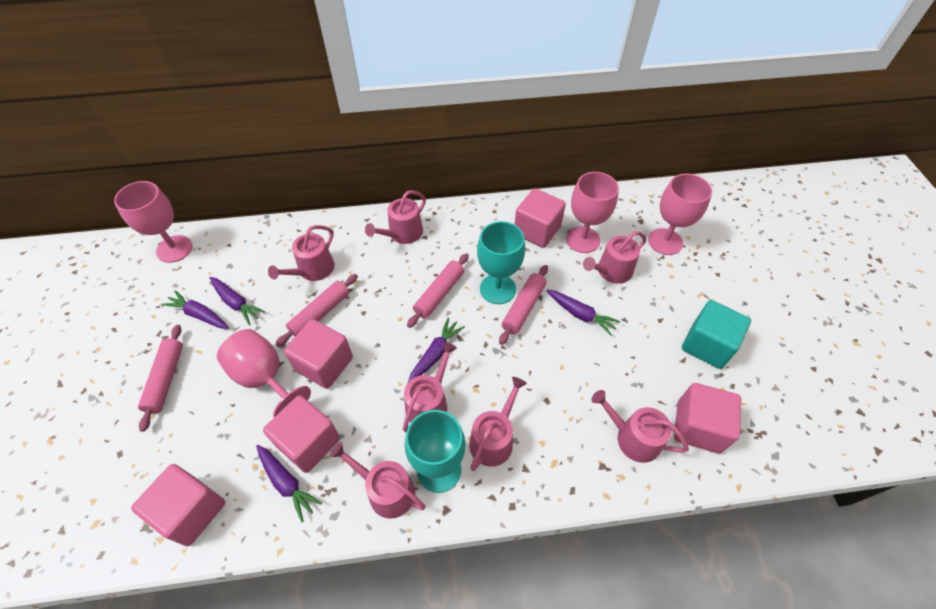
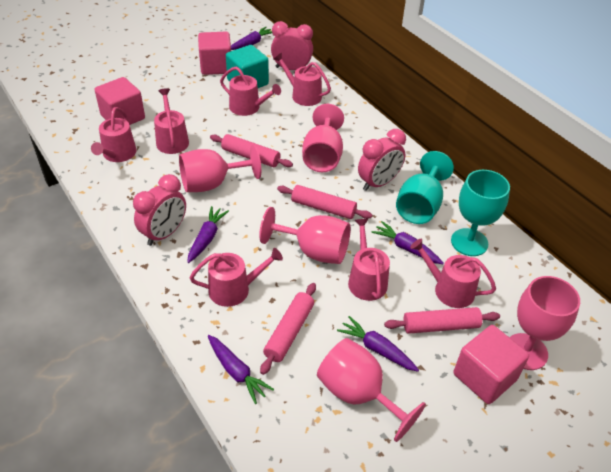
pink clock: none = 0 -> [133,174,186,246] [271,21,313,70] [358,129,406,191] = 3
pink cube: [131,464,225,546] [263,395,340,473] [284,319,353,389] [514,188,566,248] [674,383,741,454] = 5 -> [95,77,145,125] [198,32,231,75] [454,325,529,404] = 3
pink goblet: [114,181,193,263] [217,329,311,417] [566,172,619,253] [648,174,712,255] = 4 -> [179,145,261,192] [259,207,351,264] [302,104,344,172] [317,338,426,442] [509,276,580,370] = 5

